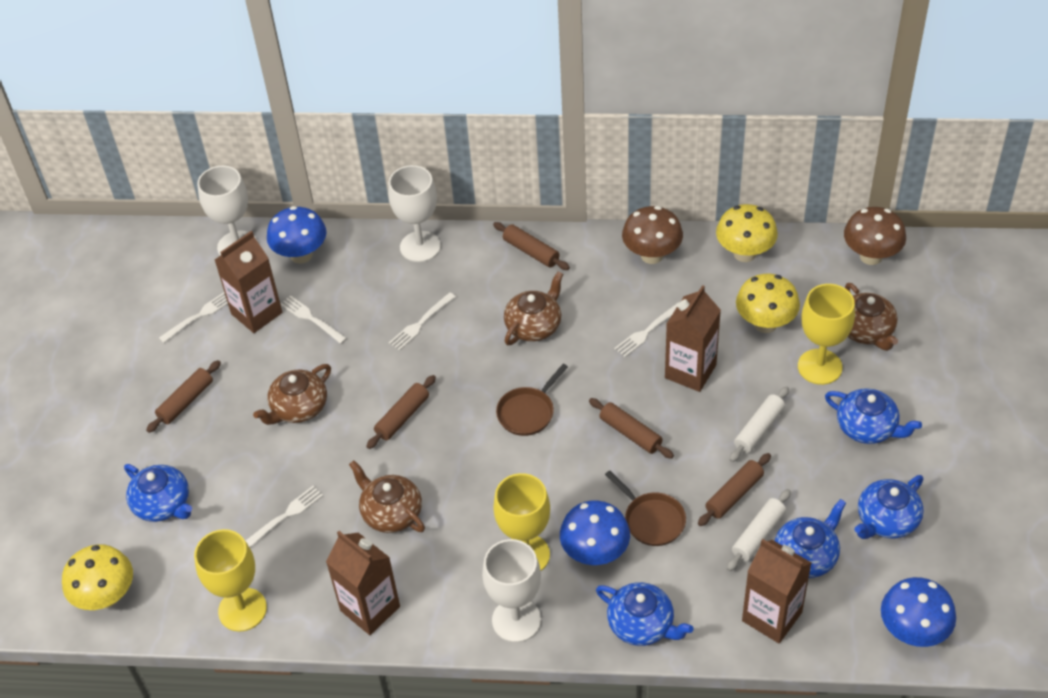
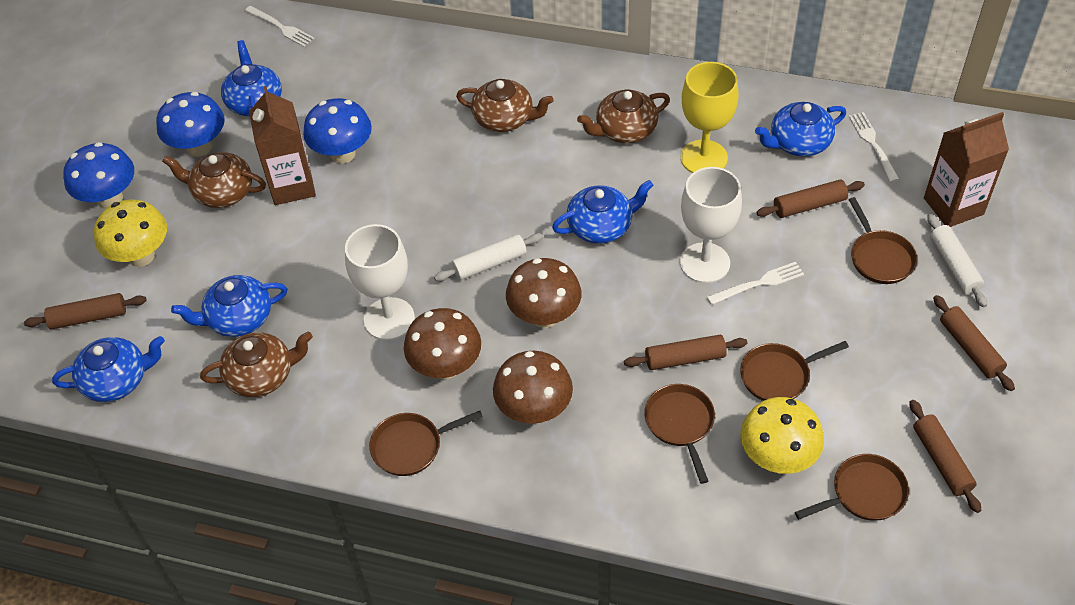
brown carton: [215,231,283,333] [326,531,400,635] [665,285,721,392] [742,539,811,643] = 4 -> [249,86,316,205] [924,112,1009,227] = 2
brown mushroom: [622,206,683,264] [844,207,906,265] = 2 -> [404,308,481,379] [493,351,573,424] [506,258,581,328] = 3
brown pan: [496,364,568,436] [605,470,686,546] = 2 -> [369,411,483,476] [644,384,715,484] [740,341,849,401] [795,454,909,521] [849,197,917,284] = 5
white fork: [159,292,228,343] [245,486,323,547] [281,295,347,344] [389,292,456,351] [614,302,679,357] = 5 -> [245,6,315,47] [707,262,804,305] [849,112,899,182] = 3
white goblet: [197,166,257,256] [388,165,441,262] [482,539,541,642] = 3 -> [345,224,415,340] [680,167,742,283] = 2
yellow goblet: [194,529,267,632] [493,473,550,571] [798,284,855,385] = 3 -> [681,62,739,173] = 1
yellow mushroom: [62,544,133,610] [716,204,778,262] [736,273,800,333] = 3 -> [94,200,167,267] [740,397,824,474] = 2

